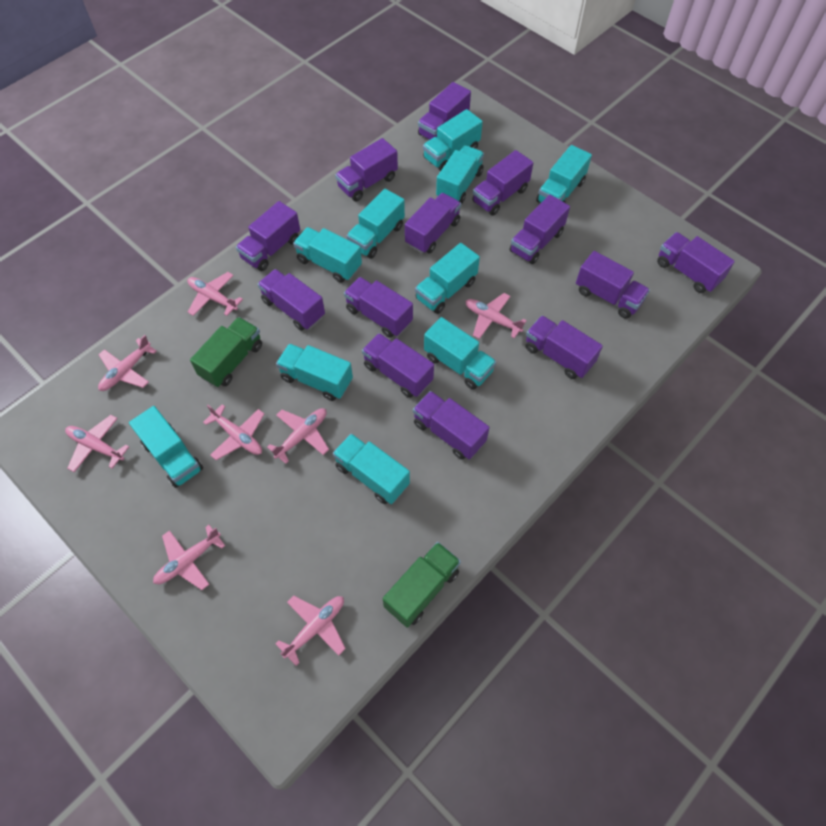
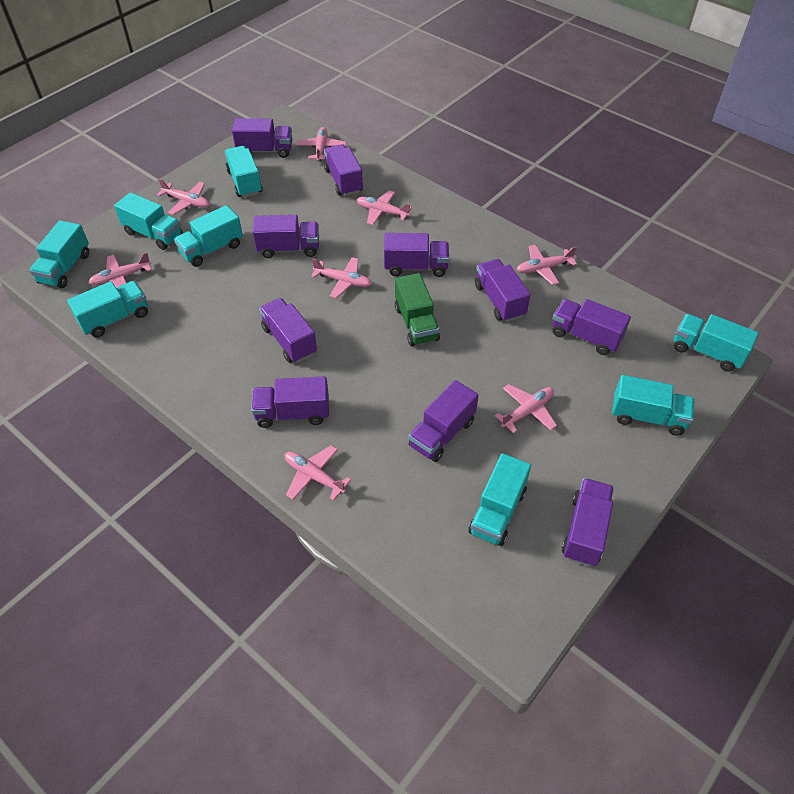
green truck: [190,317,262,387] [383,542,461,627] = 2 -> [395,273,440,346] = 1
purple truck: [236,201,300,271] [258,269,325,331] [335,138,398,201] [344,277,413,338] [362,333,434,398] [405,193,461,254] [413,391,489,460] [418,82,471,140] [472,150,533,216] [509,195,570,264] [526,315,603,379] [576,251,650,319] [657,232,735,293] = 13 -> [232,118,292,158] [251,376,329,428] [253,215,319,258] [259,298,317,363] [324,144,363,196] [384,233,449,277] [409,380,479,462] [475,259,531,322] [552,299,631,355] [562,478,614,566] = 10
turquoise truck: [129,406,203,488] [276,344,353,401] [293,227,362,283] [333,434,410,504] [347,189,405,259] [415,243,480,314] [423,109,483,171] [424,317,496,390] [436,145,484,204] [536,145,592,203] = 10 -> [29,220,89,288] [67,281,148,337] [114,192,183,250] [174,205,243,267] [225,146,263,197] [468,453,531,546] [612,375,695,436] [674,314,759,372] = 8

